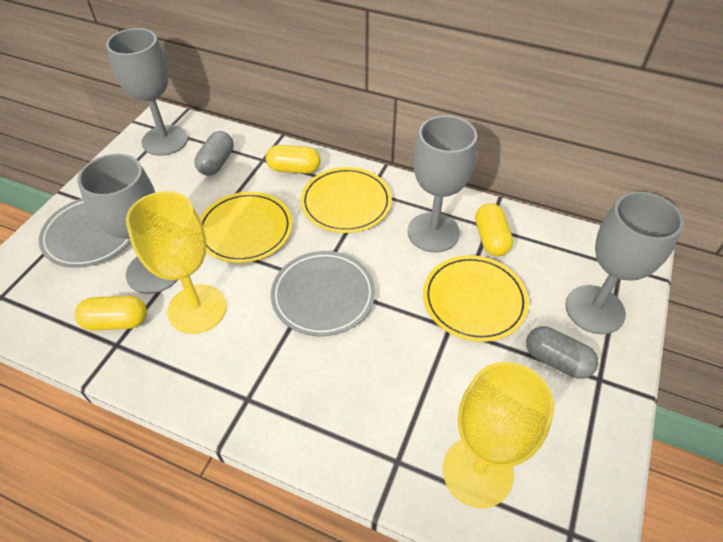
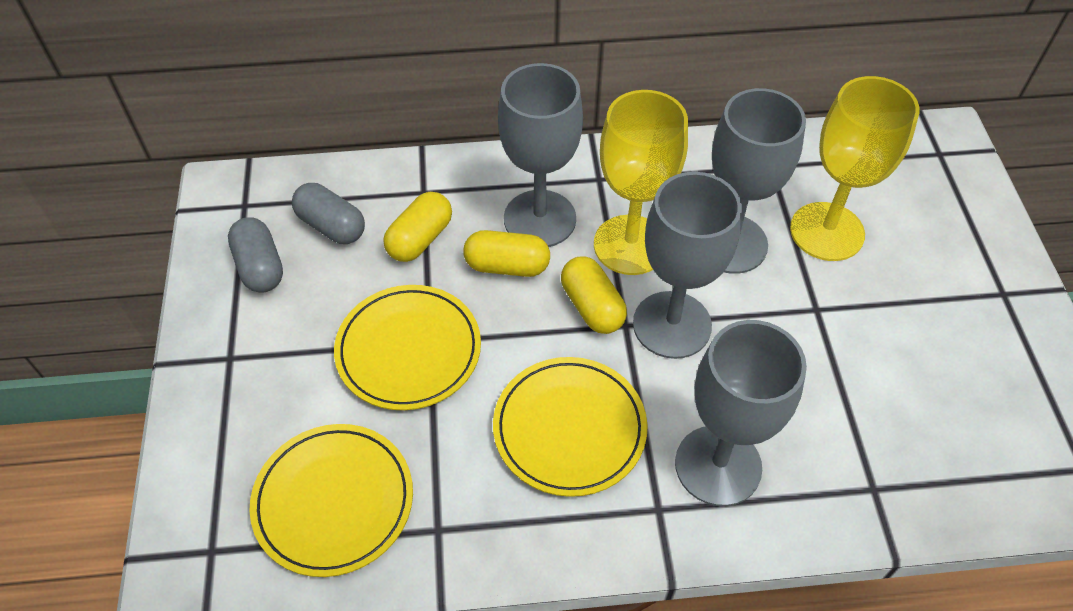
grey plate: [39,198,131,268] [271,251,375,336] = 2 -> none = 0

